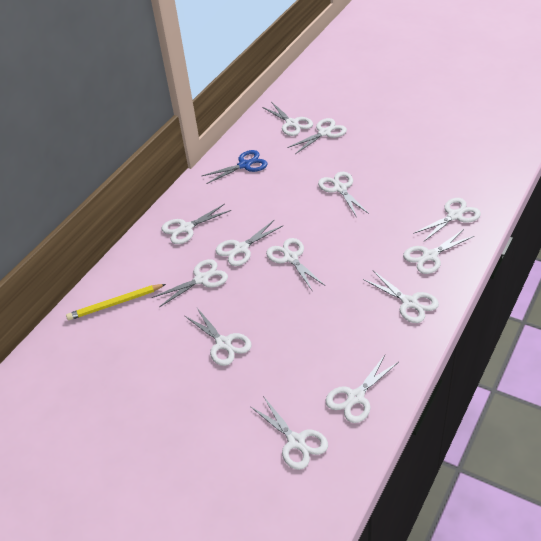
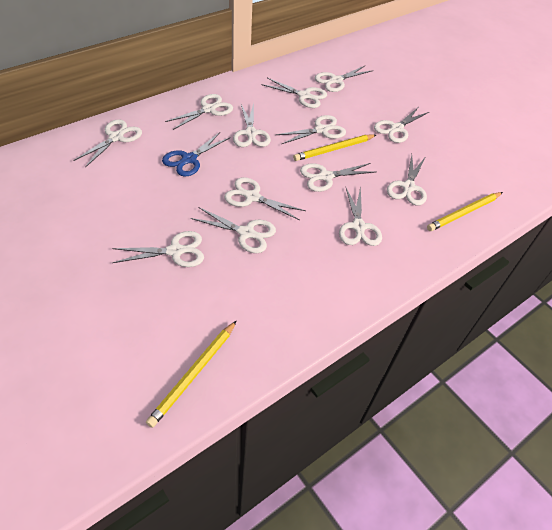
yellow pencil: [66,284,166,320] = 1 -> [146,321,236,428] [293,134,376,161] [427,192,503,231] = 3

